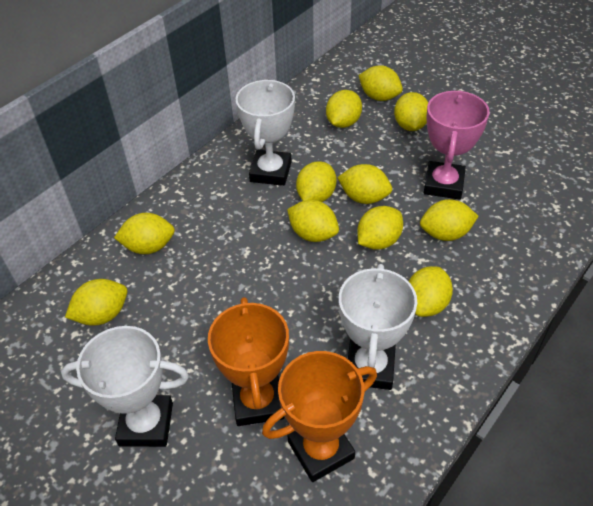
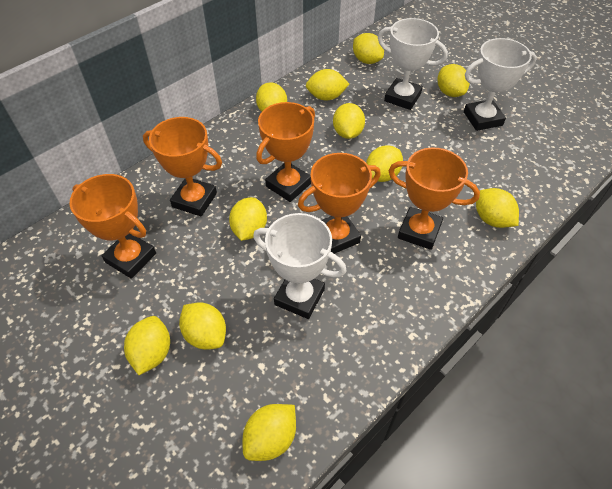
orange trophy: [208,297,289,426] [262,351,377,482] = 2 -> [69,174,156,279] [143,117,222,217] [256,102,315,202] [298,153,381,254] [389,147,480,250] = 5
pink trophy: [424,91,490,199] = 1 -> none = 0

